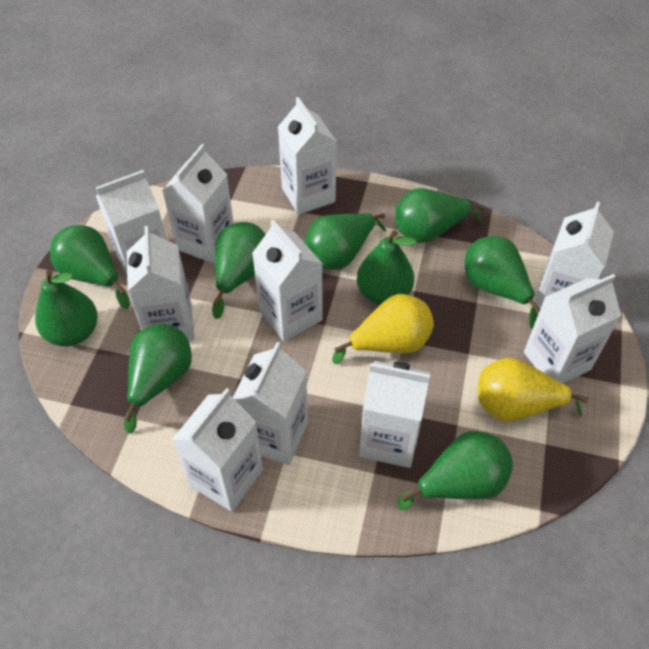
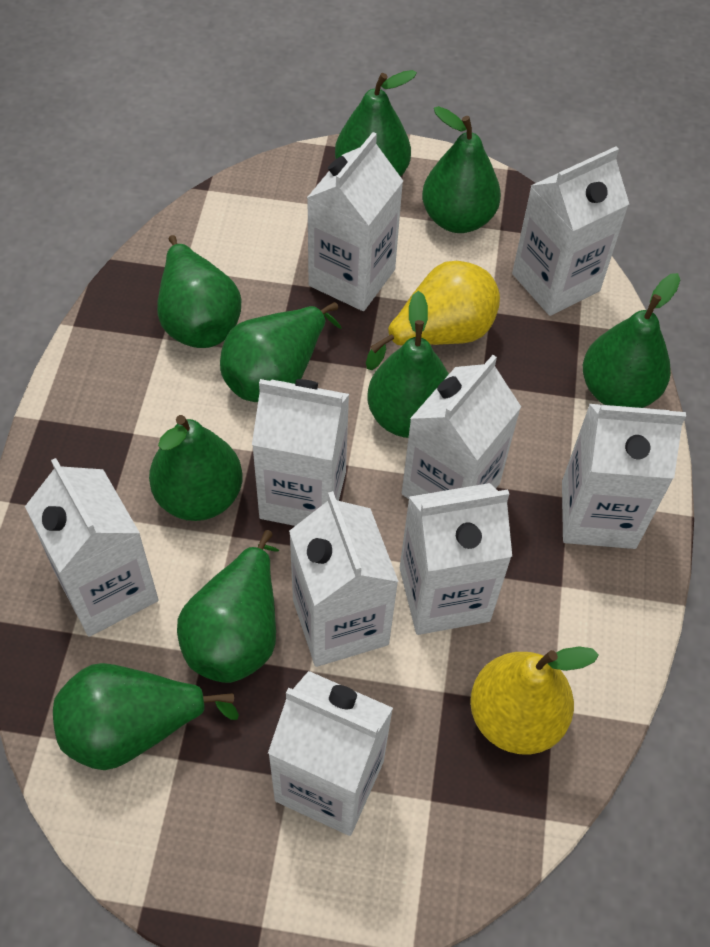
white carton: [96,170,166,274] [127,226,195,341] [162,144,234,264] [172,388,263,512] [233,342,308,465] [252,220,323,341] [278,97,337,215] [359,361,430,468] [524,274,621,384] [535,202,614,309] = 10 -> [25,458,159,637] [252,379,349,526] [268,671,393,836] [289,491,399,667] [307,132,403,311] [400,483,512,635] [402,355,521,499] [512,146,629,316] [562,404,686,549] = 9

